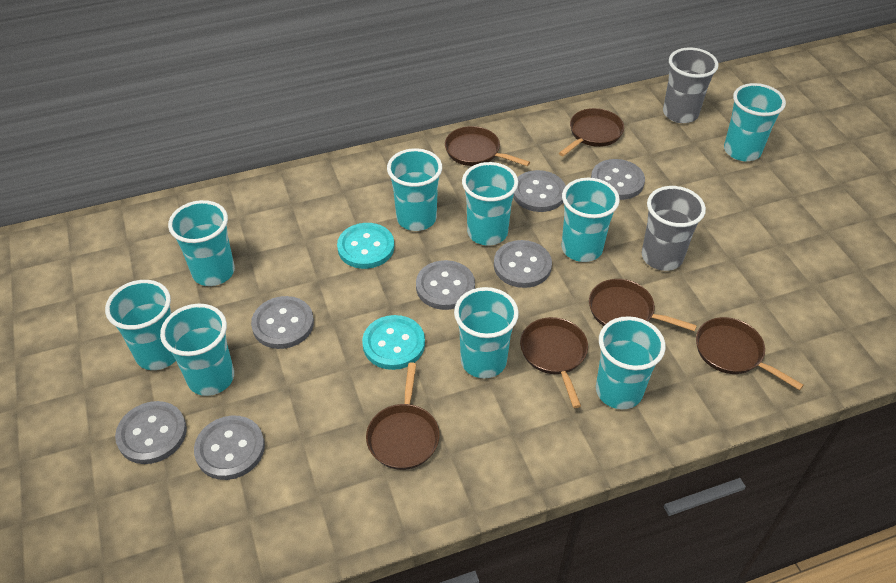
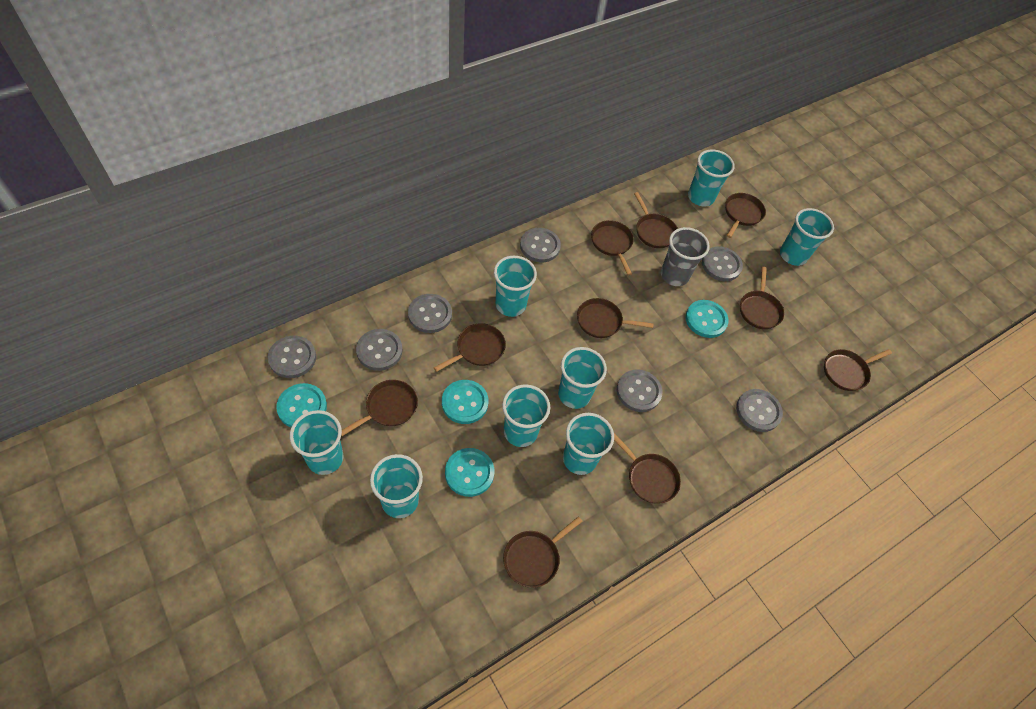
brown pan: [366,362,440,470] [445,126,530,166] [520,317,588,408] [559,108,624,156] [589,279,697,331] [696,317,804,390] = 6 -> [341,380,418,436] [434,323,506,372] [503,516,582,588] [577,298,653,338] [591,220,634,276] [614,433,681,504] [634,192,677,248] [725,193,766,238] [740,267,784,329] [824,349,892,391] = 10
grey cup: [642,186,706,271] [663,47,719,123] = 2 -> [661,227,710,286] = 1
turquoise button: [337,223,394,269] [362,315,425,370] = 2 -> [276,383,327,427] [442,380,489,424] [445,448,494,497] [685,300,729,338] = 4
turquoise cup: [105,280,176,370] [160,304,234,396] [168,200,235,286] [387,148,442,231] [454,287,519,378] [462,162,518,245] [562,178,620,262] [596,316,666,409] [724,83,786,161] = 9 -> [290,410,343,475] [370,454,423,518] [494,256,537,317] [502,385,550,447] [558,347,607,409] [563,413,614,475] [688,149,735,206] [780,208,834,266] = 8

